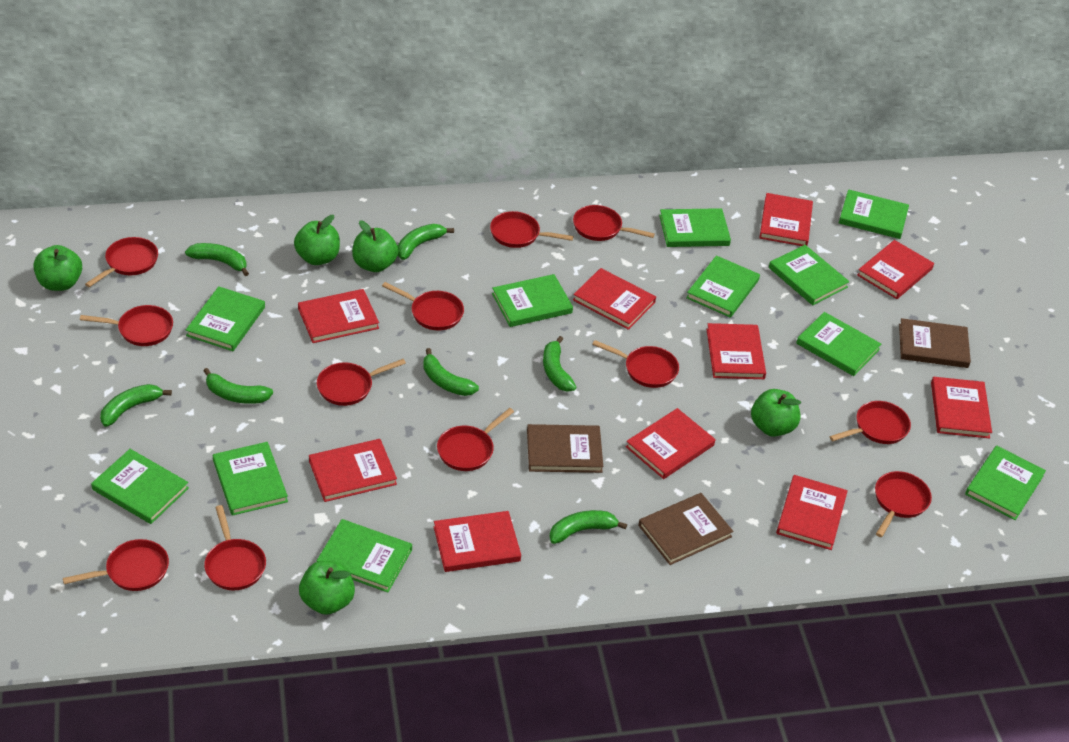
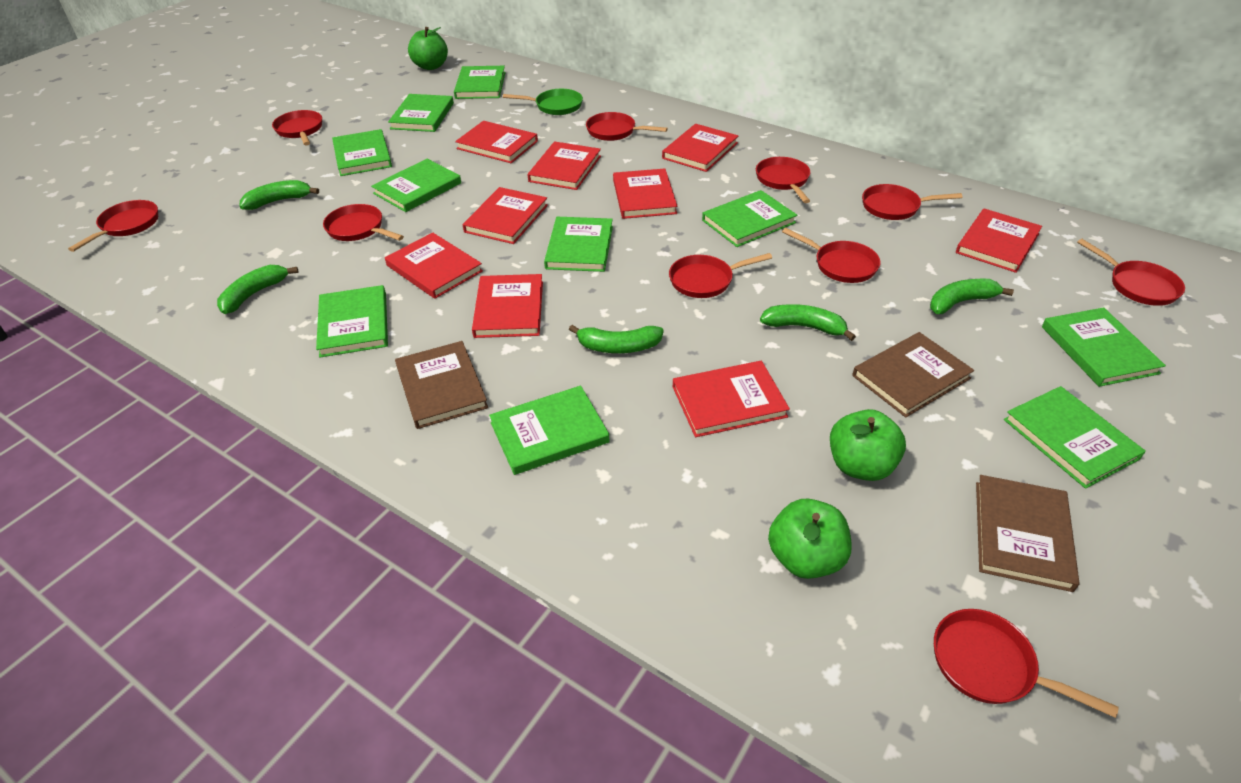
green apple: [33,245,82,291] [294,215,340,265] [299,561,355,615] [352,220,398,272] [751,389,801,437] = 5 -> [408,27,448,70] [768,499,852,579] [830,409,906,481] = 3
green banana: [100,384,172,427] [185,243,249,276] [203,368,273,404] [398,224,454,260] [423,348,479,396] [543,336,577,391] [549,510,627,544] = 7 -> [217,265,298,314] [240,180,319,210] [569,325,664,353] [760,304,856,341] [930,279,1014,314] = 5
green book: [91,449,189,524] [186,286,265,351] [213,442,288,516] [316,519,412,592] [492,274,573,327] [659,208,731,247] [686,256,760,318] [769,245,850,305] [796,312,881,376] [839,189,909,239] [965,445,1046,520] = 11 -> [316,285,388,358] [332,129,392,176] [371,159,461,212] [388,94,454,132] [454,66,505,99] [489,386,610,475] [544,217,613,272] [702,190,797,247] [1004,386,1146,489] [1042,307,1166,387] = 10
green pan: none = 0 -> [503,89,583,115] = 1
red book: [298,289,379,343] [309,439,397,502] [434,511,521,572] [573,268,656,330] [626,408,715,479] [706,323,766,379] [759,193,813,246] [776,475,848,550] [857,240,934,299] [931,377,992,439] = 10 -> [385,232,483,299] [455,121,538,163] [463,187,548,244] [472,274,543,338] [528,141,601,190] [613,168,678,219] [662,124,738,172] [673,361,790,437] [956,208,1042,273] = 9
red pan: [63,539,169,591] [80,305,173,346] [85,237,158,287] [204,505,266,590] [317,359,406,406] [382,282,464,330] [437,408,514,471] [490,211,574,248] [573,205,655,241] [592,340,679,388] [829,401,911,444] [875,471,932,537] = 12 -> [68,200,158,252] [272,110,322,145] [323,204,404,241] [586,112,668,141] [669,253,772,298] [756,157,810,203] [782,228,881,283] [862,184,962,220] [934,609,1119,718] [1077,239,1185,306] = 10

